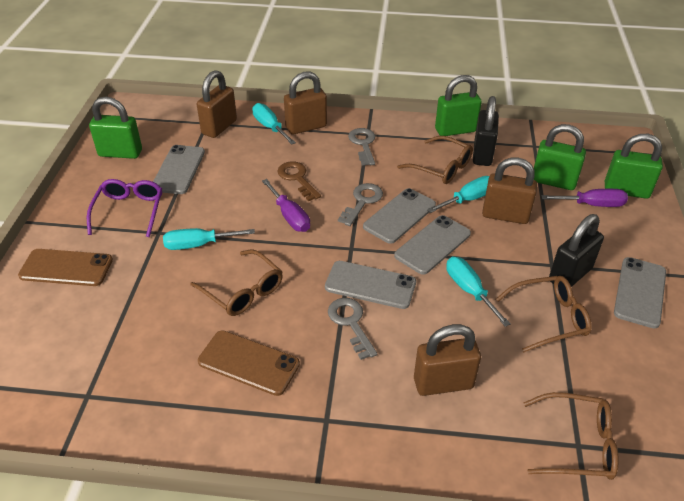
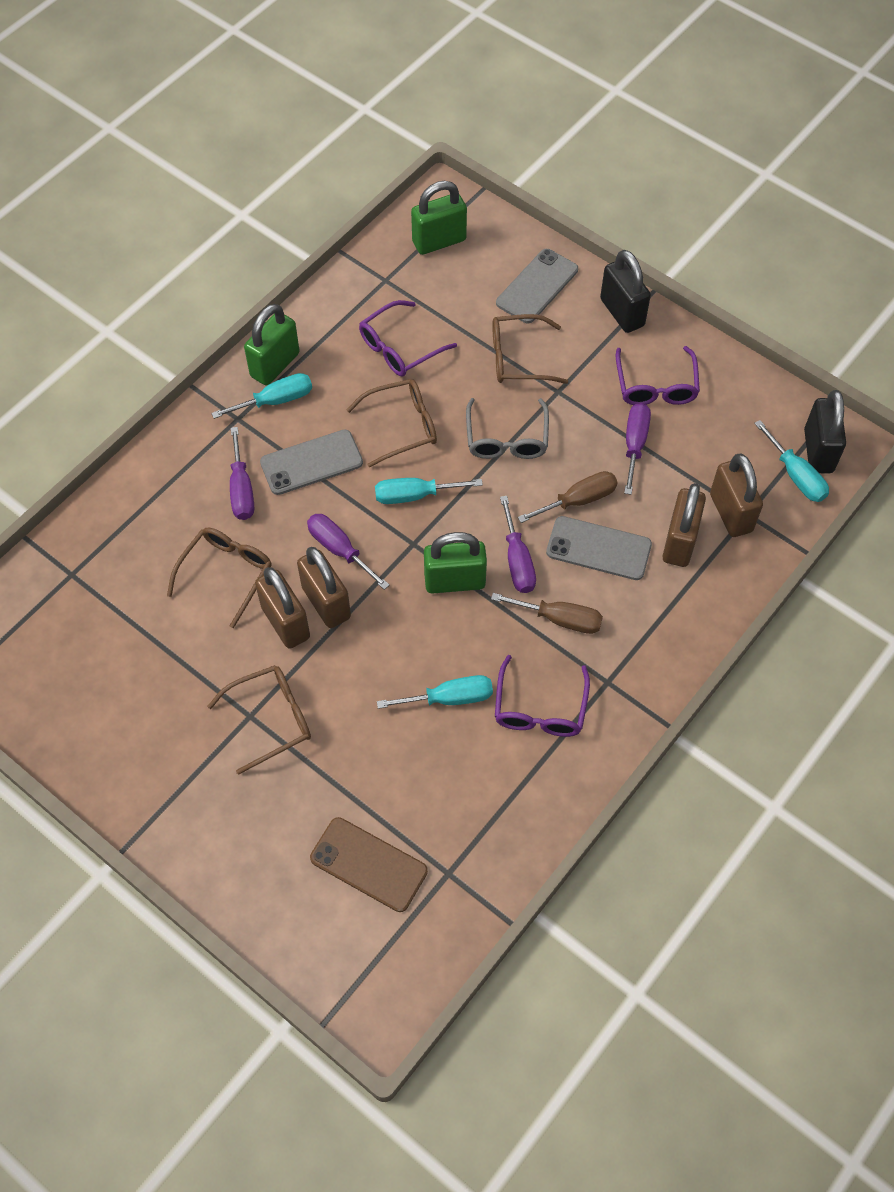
brown key: [277,161,321,201] = 1 -> none = 0
brown phone: [18,249,113,286] [198,330,300,396] = 2 -> [310,817,428,912] = 1
brown screwdriver: none = 0 -> [491,593,603,634] [518,471,618,523] = 2
green padlock: [89,97,142,159] [435,75,482,136] [534,124,586,190] [605,134,663,199] = 4 -> [244,304,300,385] [411,181,467,255] [424,532,487,594] = 3
grey glasses: none = 0 -> [466,398,549,459] = 1
grey key: [328,298,377,360] [338,183,383,226] [348,128,375,166] = 3 -> none = 0
grey phone: [153,145,205,194] [325,261,416,309] [363,188,436,244] [394,215,471,275] [614,257,666,329] = 5 -> [260,429,363,495] [496,249,578,323] [546,516,652,580] = 3
purple glasses: [87,179,162,237] = 1 -> [359,300,457,377] [495,655,590,737] [616,346,700,405] = 3
purple screwdriver: [262,179,310,232] [541,189,628,207] = 2 -> [230,427,254,520] [307,514,390,590] [500,496,536,593] [624,403,651,495] = 4

